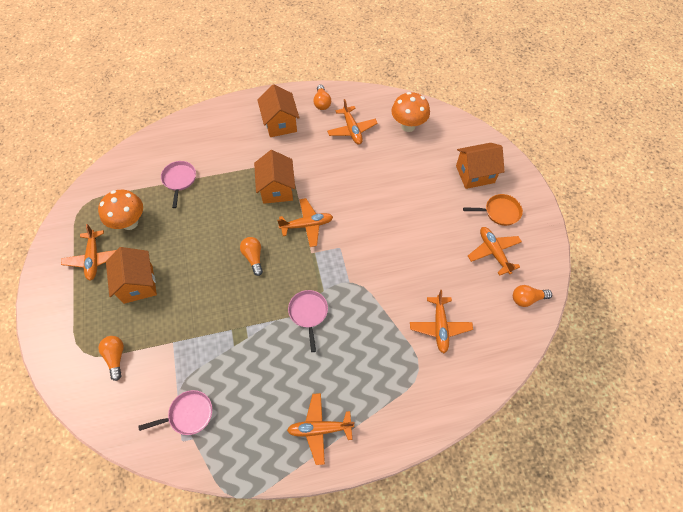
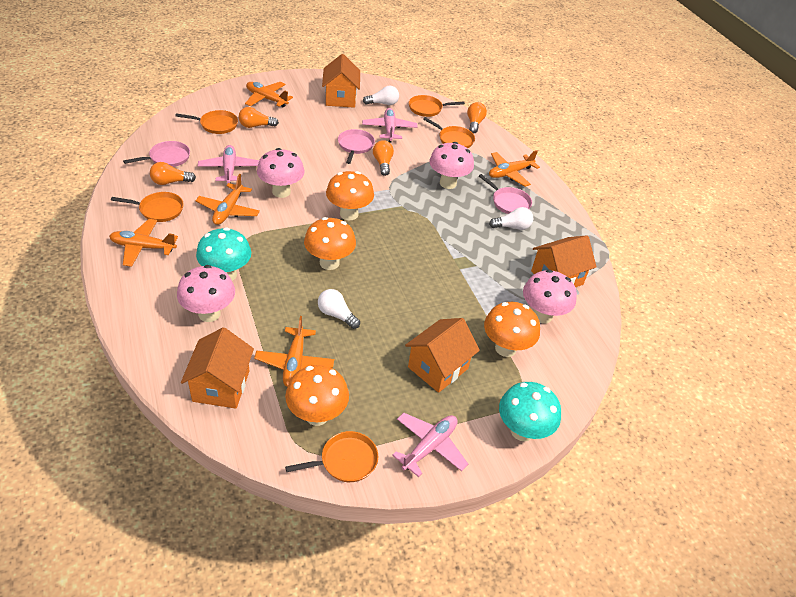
orange mushroom: [98,190,143,230] [391,92,430,132] = 2 -> [285,365,349,426] [304,217,356,270] [326,171,374,220] [484,302,540,357] = 4
orange pan: [463,194,523,226] = 1 -> [111,192,184,222] [175,110,238,134] [285,431,378,482] [409,95,465,117] [423,117,475,148] = 5
orange plane: [61,224,116,281] [277,198,333,247] [287,393,354,465] [327,99,378,145] [410,290,473,353] [468,227,522,276] = 6 -> [109,219,178,267] [195,174,260,225] [245,82,293,107] [254,316,334,387] [489,150,540,187] = 5
pink mushroom: none = 0 -> [177,265,235,322] [257,148,305,198] [429,142,474,189] [523,269,577,324] = 4
pink plane: none = 0 -> [198,145,259,183] [362,108,418,142] [392,413,468,477] = 3
turquoise mushroom: none = 0 -> [196,227,251,281] [499,382,561,442] = 2
white light bulb: none = 0 -> [318,289,360,329] [363,85,399,105] [489,207,533,230] = 3

